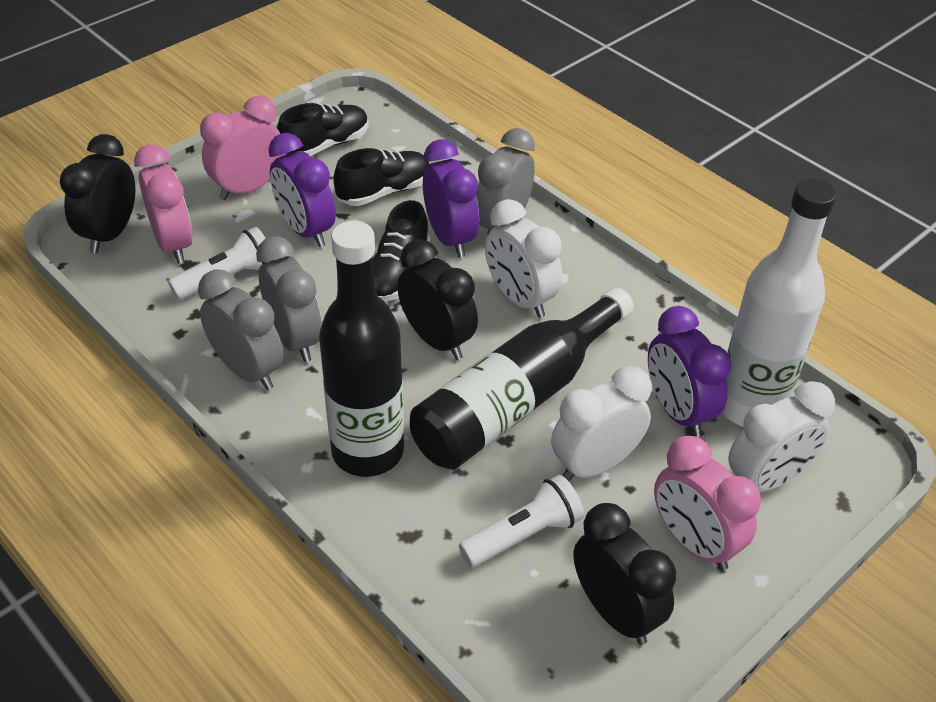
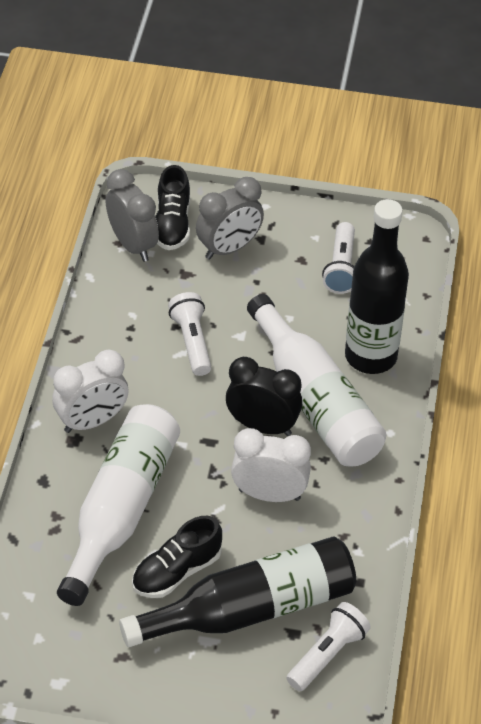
black clock: [60,134,135,253] [397,239,478,360] [573,503,676,645] = 3 -> [226,357,302,436] = 1
black shoe: [277,103,369,156] [333,148,430,206] [373,200,430,302] = 3 -> [132,516,222,598] [155,165,190,250] = 2
grey clock: [198,269,284,390] [256,236,322,362] [476,128,535,235] = 3 -> [106,169,159,262] [196,177,264,259] = 2
pink clock: [134,144,193,264] [200,96,284,200] [654,436,761,570] = 3 -> none = 0
purple clock: [268,133,336,247] [423,139,479,258] [648,306,731,437] = 3 -> none = 0
white bottle: [722,178,837,427] = 1 -> [57,404,180,606] [247,294,386,466] = 2
white clock: [485,199,563,318] [551,366,652,481] [728,381,835,492] = 3 -> [52,350,129,433] [231,428,311,502] = 2
white flashlight: [168,227,268,300] [459,475,584,567] = 2 -> [168,292,211,376] [286,602,371,691] [322,222,355,294] = 3

